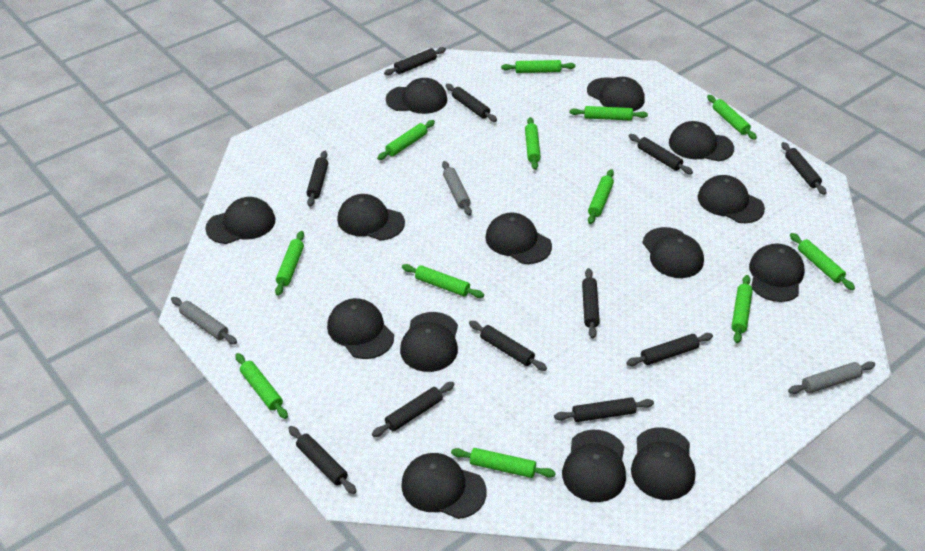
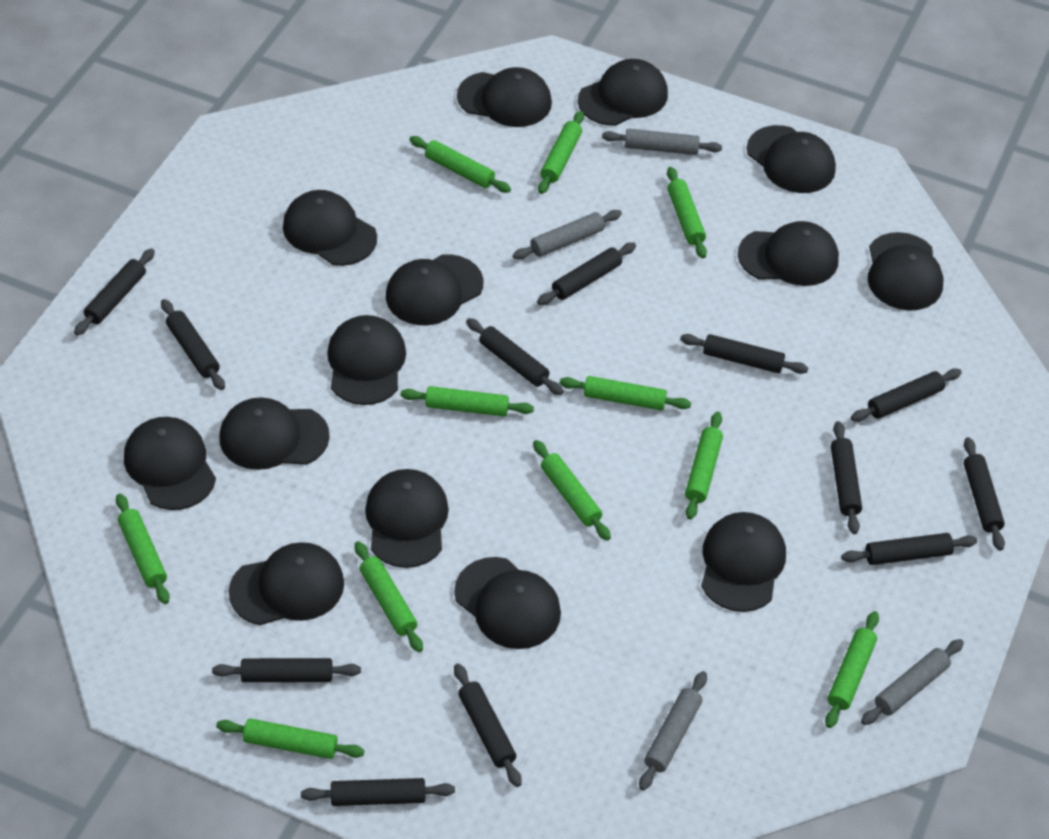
black rolling pin: [288,426,356,494] [306,151,328,207] [372,382,455,437] [384,47,446,76] [446,84,497,122] [469,321,547,371] [554,397,654,422] [582,268,600,338] [626,333,713,366] [629,134,693,174] [781,142,826,195] = 11 -> [74,249,155,336] [161,299,225,390] [212,658,361,682] [301,778,455,806] [454,664,522,787] [466,318,563,395] [537,242,636,305] [680,334,808,374] [831,421,862,534] [841,533,977,565] [851,368,962,422] [964,437,1005,551] = 12
green rolling pin: [235,353,288,419] [275,231,304,296] [377,120,435,160] [402,264,484,298] [451,448,556,478] [501,60,575,73] [525,117,541,170] [569,106,648,121] [588,169,614,224] [707,95,757,140] [731,275,753,343] [790,233,855,290] = 12 -> [116,494,170,604] [216,718,365,759] [355,541,423,652] [401,386,534,417] [409,136,511,193] [533,440,611,541] [538,111,584,194] [560,376,691,411] [667,167,707,258] [685,412,723,520] [825,611,879,728] = 11
grey rolling pin: [171,297,237,344] [442,161,472,216] [788,361,875,394] = 3 -> [513,210,622,260] [602,128,722,155] [639,671,707,790] [861,639,964,725] = 4

